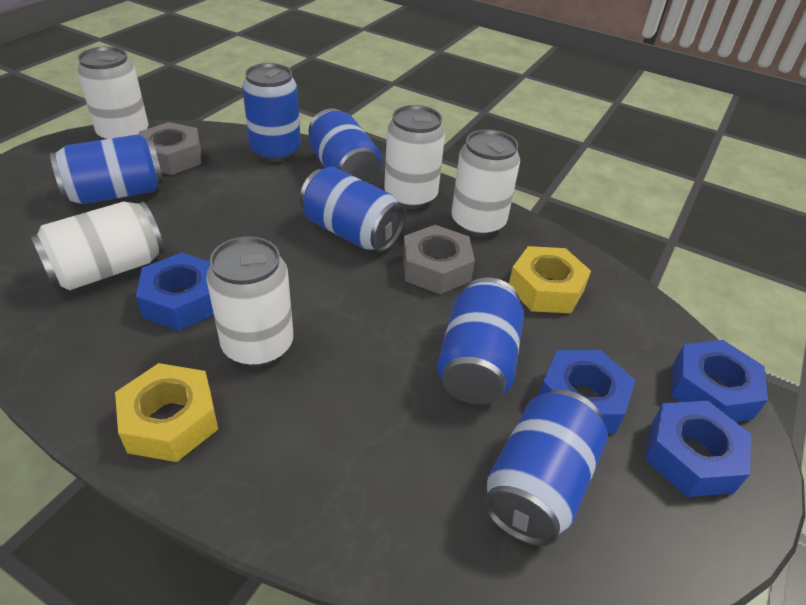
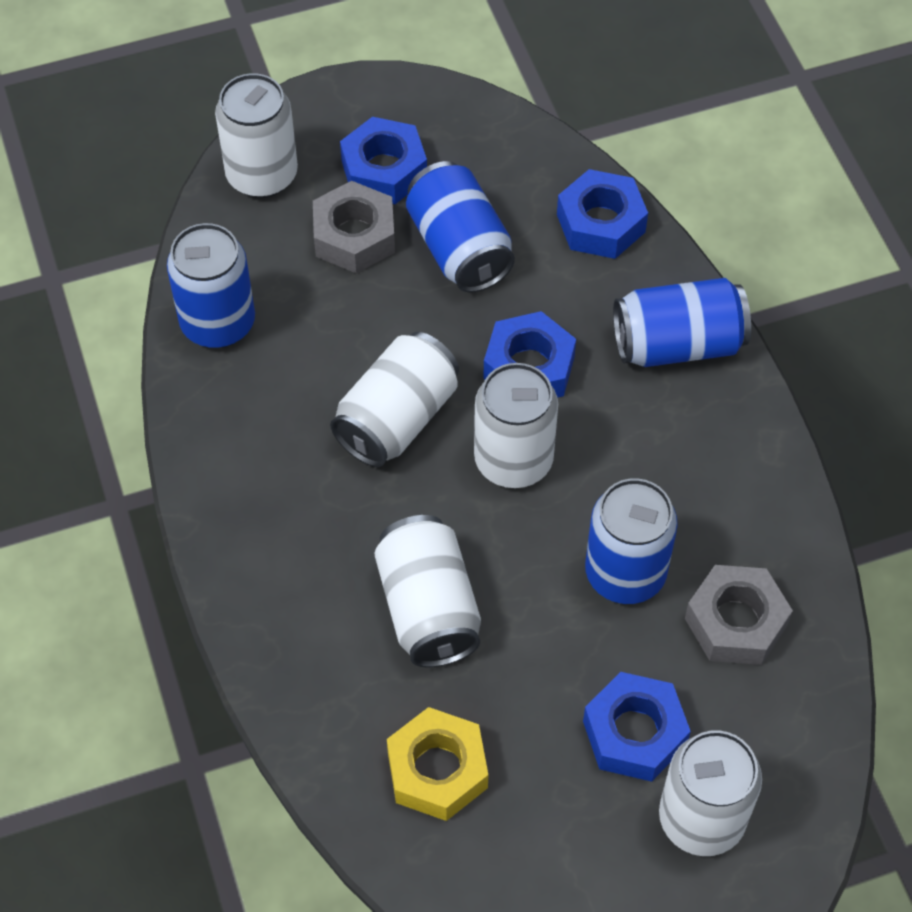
blue can: [50,134,164,204] [242,63,301,162] [300,167,406,252] [309,108,381,184] [437,277,524,405] [483,390,608,546] = 6 -> [167,223,255,348] [406,161,515,293] [585,478,678,604] [613,278,751,367] = 4
yellow nut: [115,363,218,462] [509,246,591,313] = 2 -> [387,707,488,821] = 1

